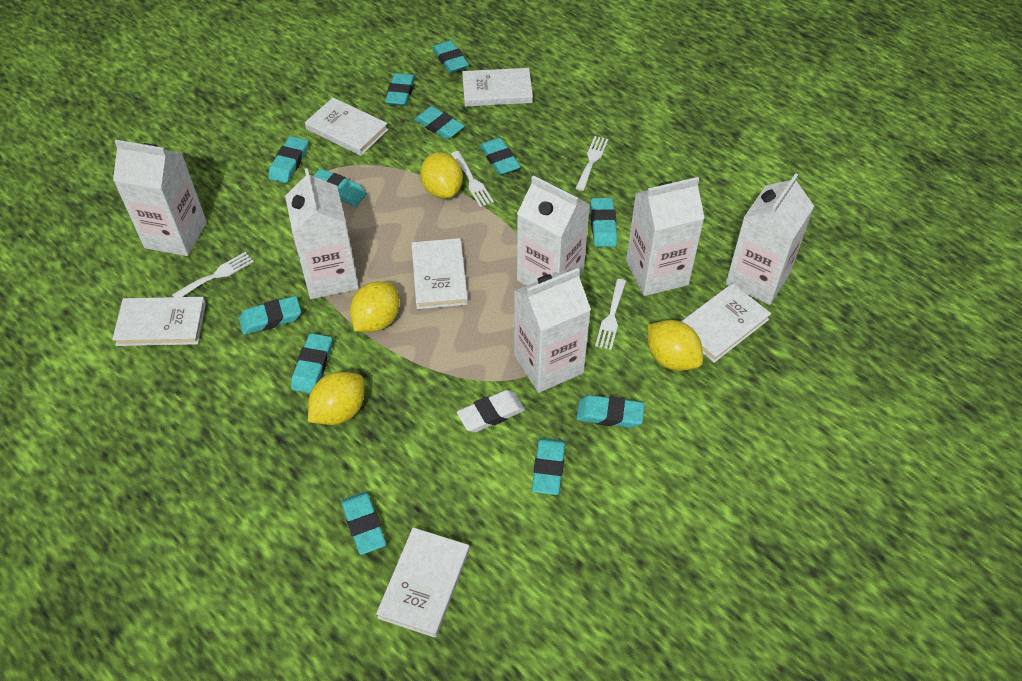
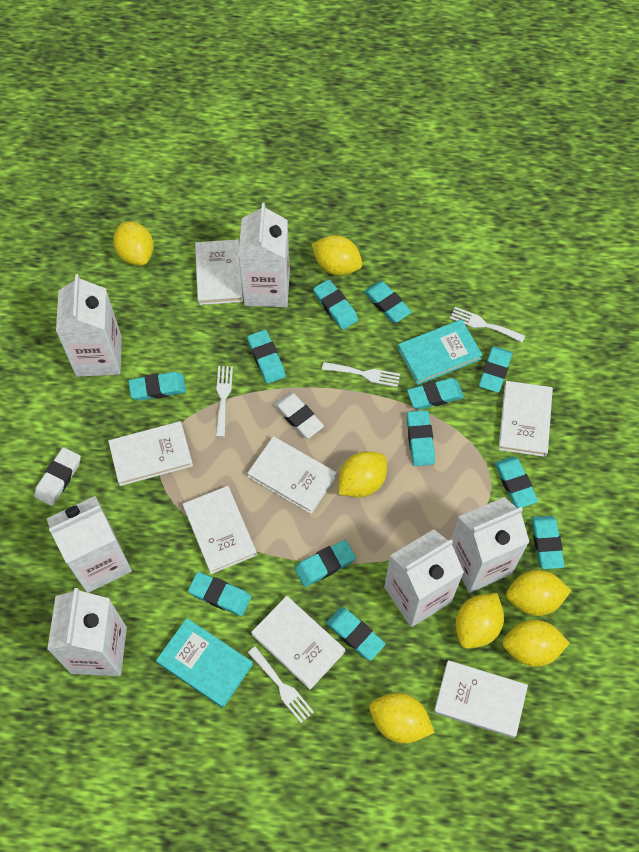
turquoise book: none = 0 -> [156,618,253,708] [398,319,482,385] = 2
white book: [112,297,206,346] [305,98,388,156] [376,527,470,638] [411,238,468,309] [462,68,533,107] [681,283,771,363] = 6 -> [108,421,193,486] [183,486,257,574] [195,239,243,305] [247,436,337,514] [251,596,345,690] [434,660,528,738] [498,381,553,457] = 7
white eraser: [457,390,525,432] = 1 -> [34,447,81,506] [274,393,324,438] = 2
yellow lemon: [308,372,364,425] [350,281,400,332] [420,152,463,199] [648,320,703,371] = 4 -> [113,222,154,266] [312,235,363,276] [339,451,387,498] [370,693,435,744] [455,593,504,649] [502,619,570,667] [506,570,571,616] = 7

